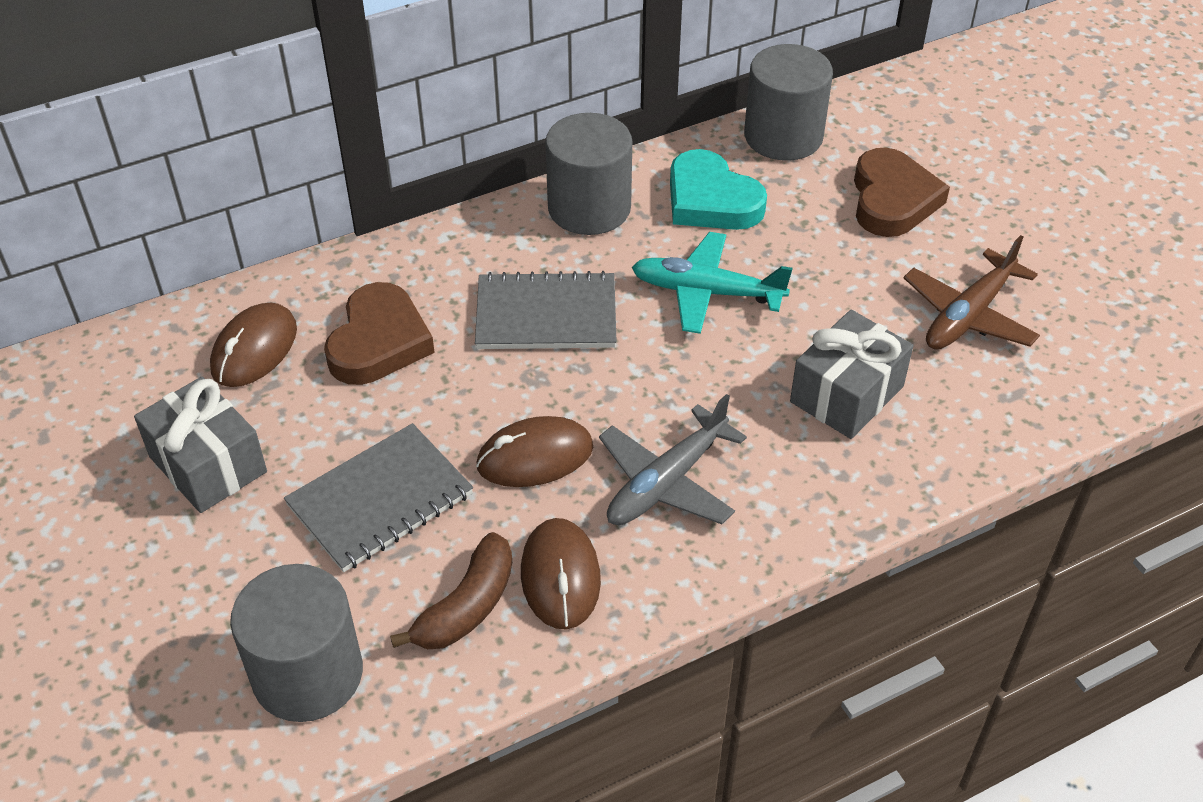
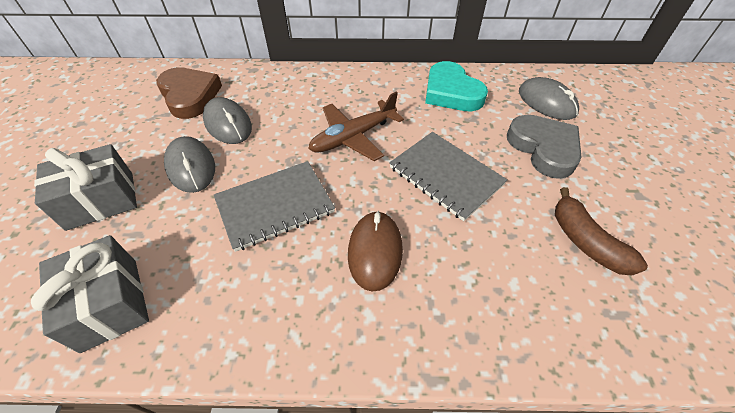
brown heart: [324,282,435,385] [854,148,950,237] = 2 -> [156,67,222,119] = 1
brown mouse: [210,303,297,387] [476,416,593,487] [521,518,601,630] = 3 -> [348,211,403,291] = 1
grey cylinder: [230,564,363,722] [545,113,632,235] [744,44,833,161] = 3 -> none = 0
grey heart: none = 0 -> [507,115,582,179] = 1
grey mouse: none = 0 -> [164,136,215,193] [203,97,252,144] [519,77,579,120] = 3
grey plane: [599,394,747,525] = 1 -> none = 0
turquoise plane: [632,232,793,334] = 1 -> none = 0

